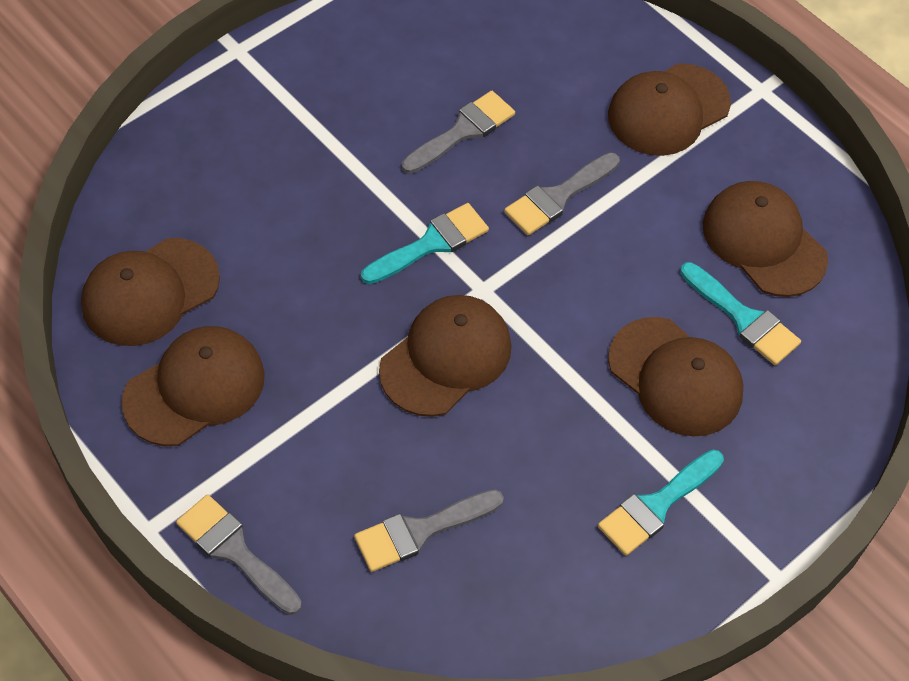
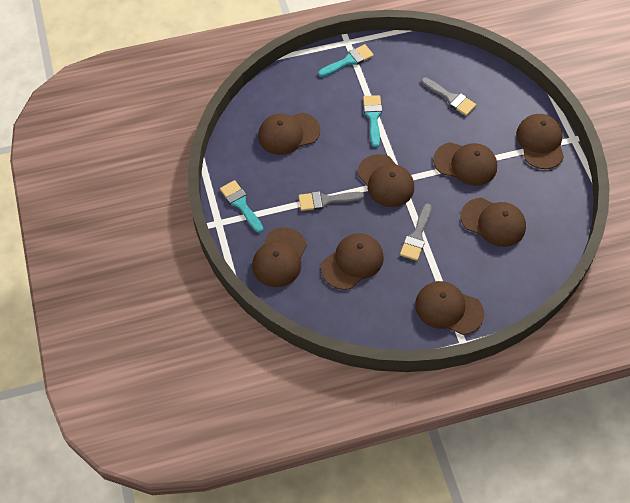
brown cap: [81,238,220,346] [122,326,265,446] [379,295,511,417] [608,63,731,156] [608,317,744,437] [703,181,828,297] = 6 -> [252,228,307,287] [258,113,320,155] [321,233,384,290] [358,154,414,207] [415,281,484,335] [433,142,497,186] [461,198,526,247] [516,114,564,169] = 8
grey brush: [176,494,302,615] [354,490,504,572] [402,91,515,174] [504,152,620,235] = 4 -> [299,191,364,211] [400,203,432,261] [421,77,476,116] = 3

